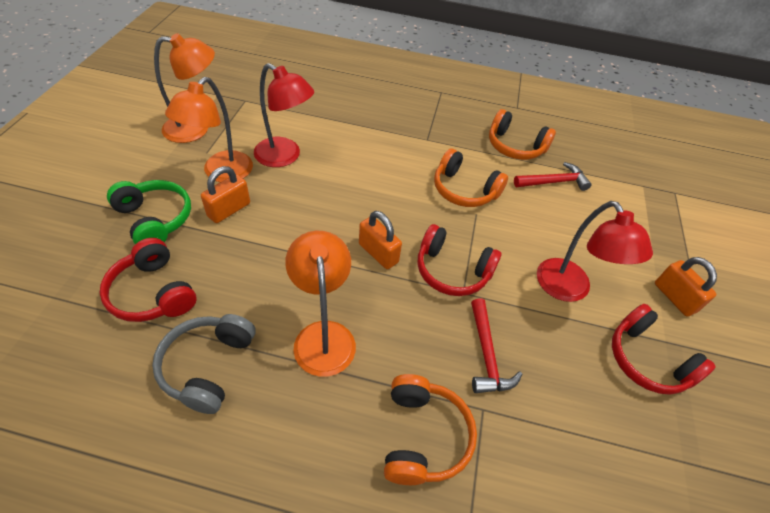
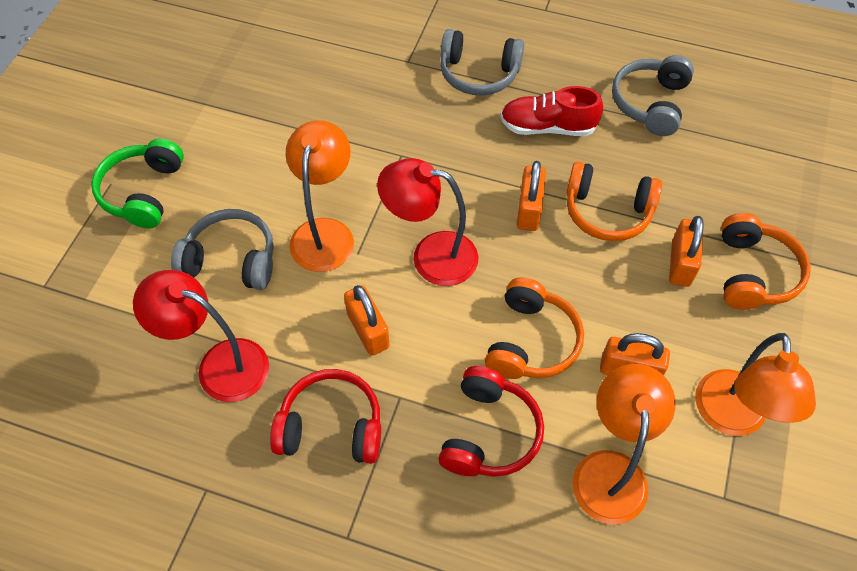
grey headphones: [152,314,256,414] = 1 -> [171,209,274,290] [440,29,524,96] [612,55,694,136] = 3
orange padlock: [201,166,250,223] [359,211,402,269] [655,257,717,317] = 3 -> [344,285,390,356] [517,161,546,231] [600,333,670,375] [669,216,703,287] = 4
red hammer: [471,299,523,393] [514,162,591,191] = 2 -> none = 0
red headphones: [100,238,197,322] [418,224,501,296] [612,304,716,395] = 3 -> [270,369,381,464] [438,366,544,477] = 2
red shoe: none = 0 -> [500,86,603,136] = 1

